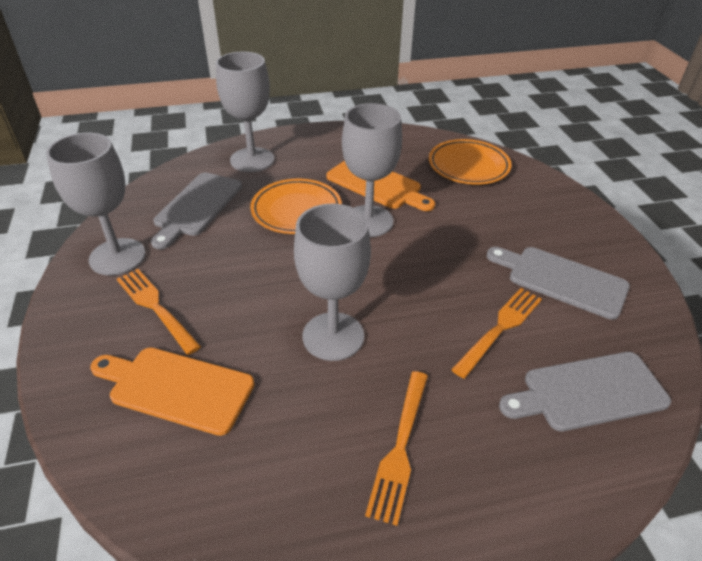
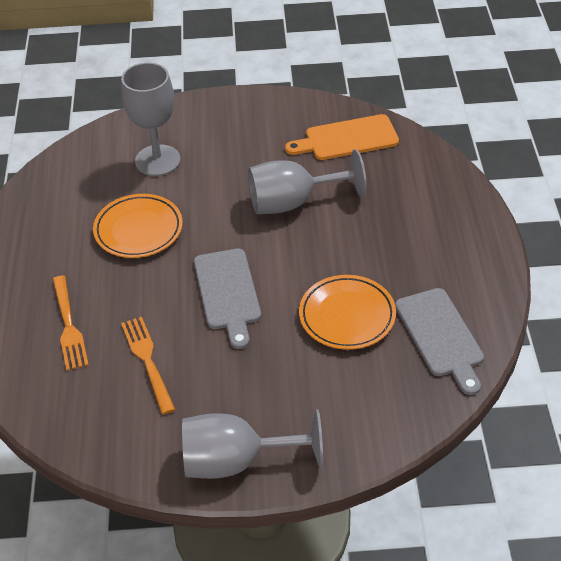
grey cutting board: [151,173,242,250] [487,247,630,320] [499,352,671,431] = 3 -> [194,248,261,349] [395,288,484,395] = 2
grey goblet: [46,133,146,275] [216,52,274,172] [294,204,371,361] [342,103,402,237] = 4 -> [121,62,181,176] [182,409,323,479] [248,149,367,214] = 3
orange cutting board: [90,347,255,436] [326,160,435,211] = 2 -> [285,114,399,160] = 1
orange fork: [117,269,201,355] [365,371,428,526] [451,288,542,379] = 3 -> [53,275,89,371] [121,317,175,414] = 2

